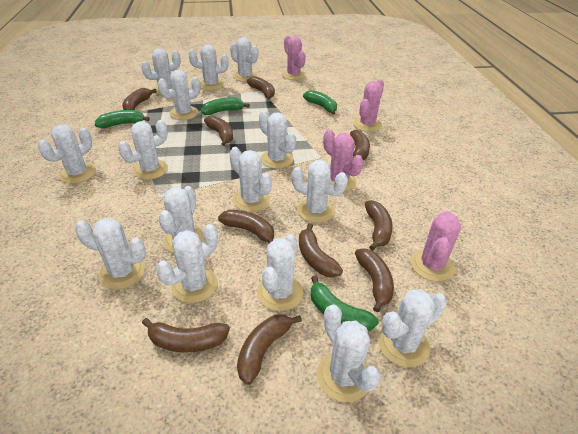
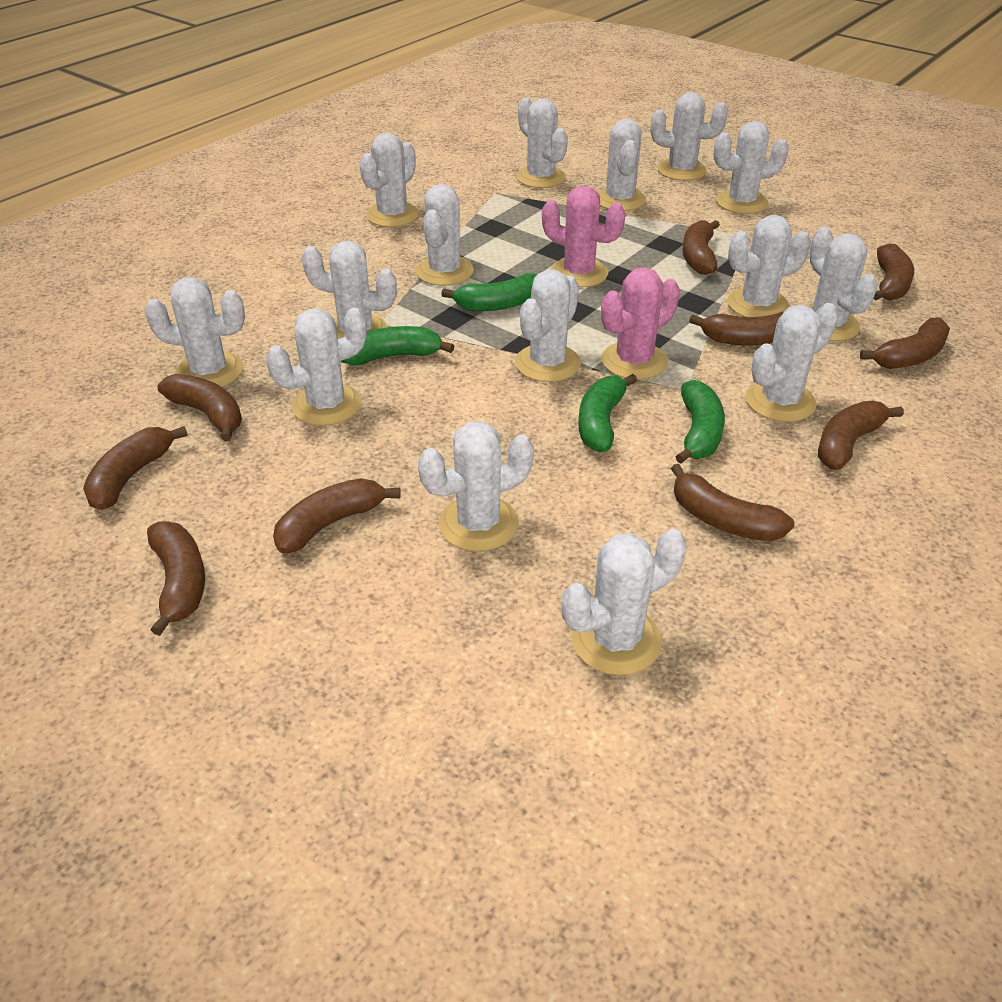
pink cactus: [282,36,306,80] [323,129,363,191] [353,79,384,132] [410,211,461,282] = 4 -> [542,186,625,288] [601,267,680,380] = 2

